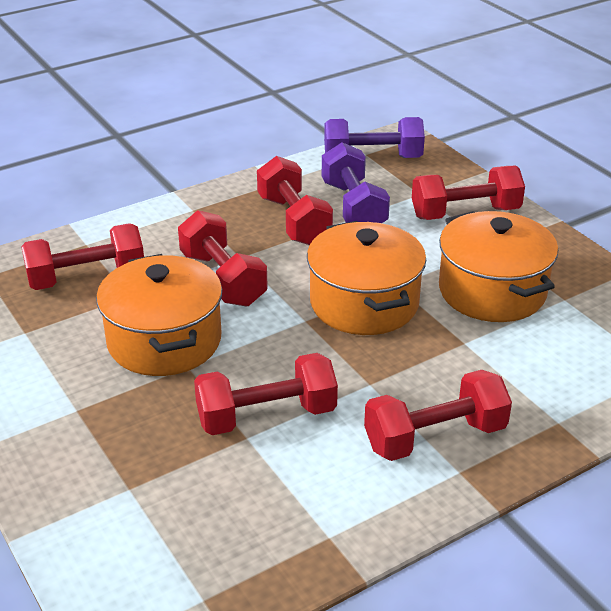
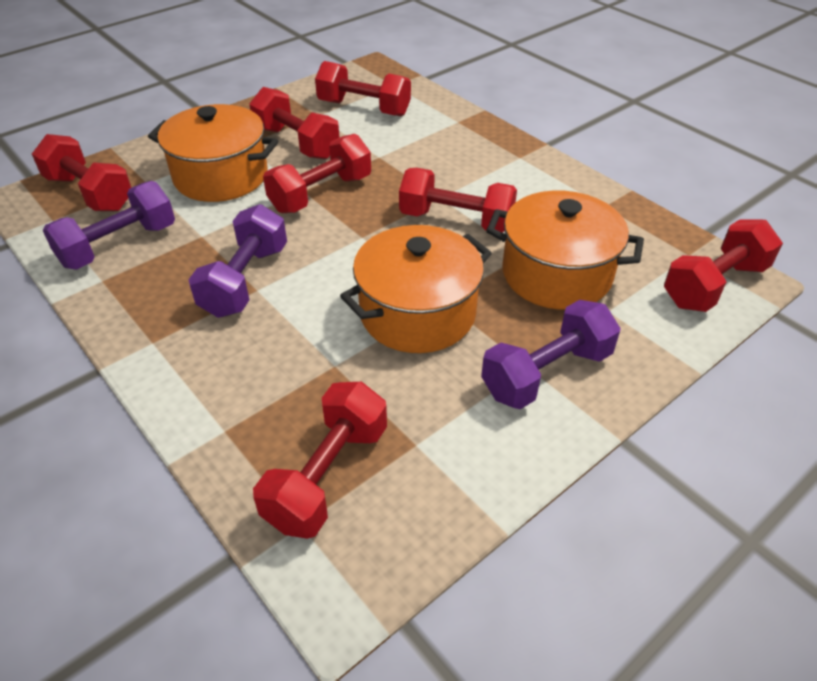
purple dumbbell: [322,142,390,223] [324,117,425,158] = 2 -> [43,181,175,270] [188,204,287,318] [481,300,620,409] = 3
red dumbbell: [21,223,144,290] [178,210,268,307] [194,353,338,435] [257,156,333,245] [364,370,512,461] [412,166,525,220] = 6 -> [32,134,132,211] [249,87,340,159] [253,382,387,539] [263,134,371,213] [315,61,411,116] [399,168,517,232] [664,219,783,312] = 7

